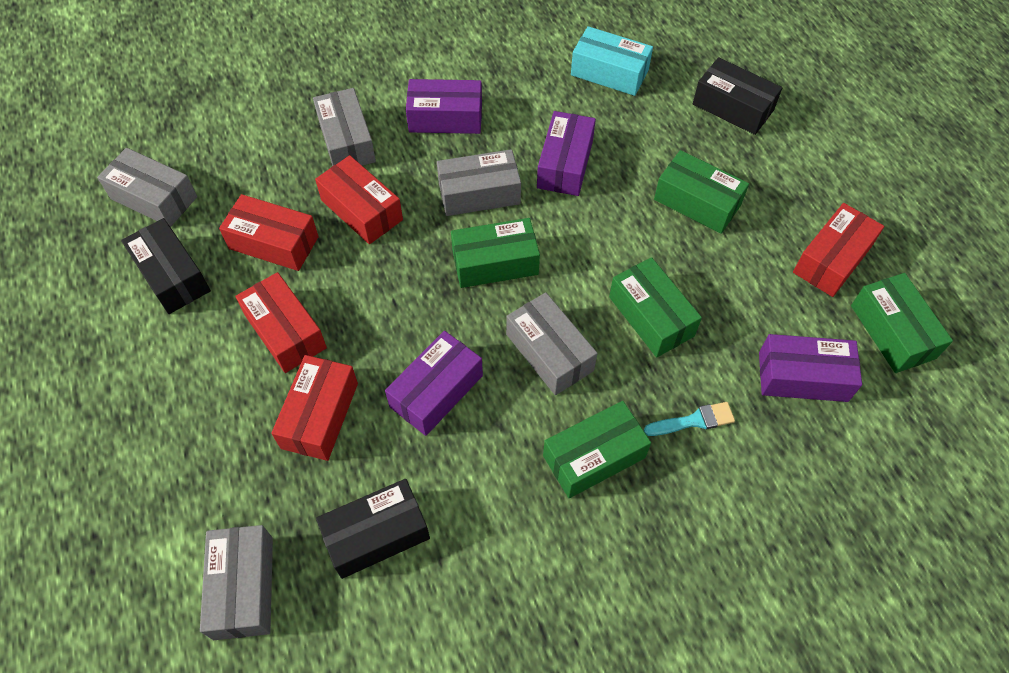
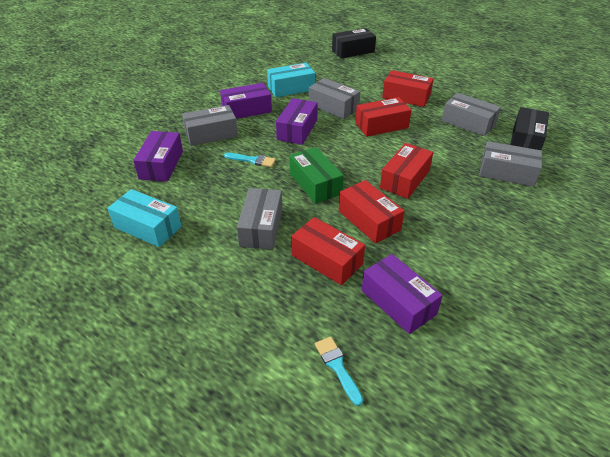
black box: [121,218,211,314] [316,479,430,579] [693,57,782,135] = 3 -> [332,28,376,59] [510,107,549,150] = 2
green box: [451,218,540,288] [543,401,651,498] [609,257,702,357] [654,150,749,234] [851,273,953,373] = 5 -> [289,147,344,204] = 1
turquoise box: [571,26,653,96] = 1 -> [107,189,181,247] [267,63,315,97] = 2
turquoise brush: [644,402,735,436] = 1 -> [224,153,276,167] [315,337,363,406] = 2

